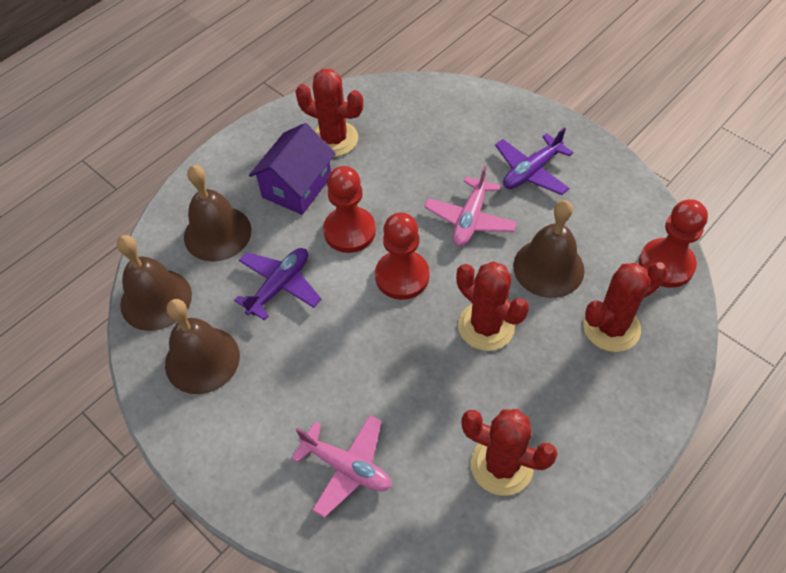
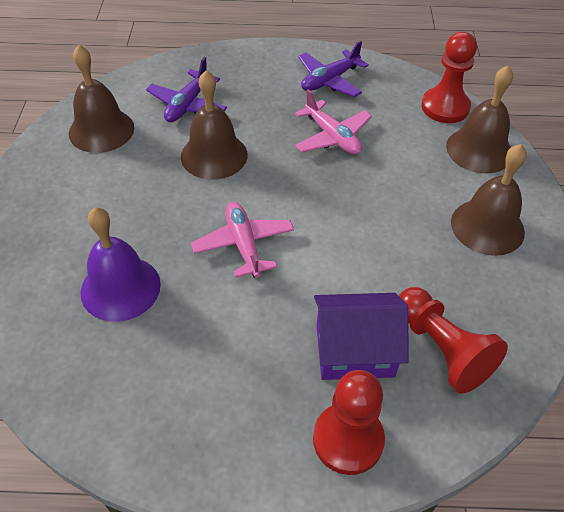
purple bell: none = 0 -> [81,207,161,322] = 1
red cactus: [295,69,363,157] [456,261,529,351] [461,409,558,496] [583,262,667,352] = 4 -> none = 0

